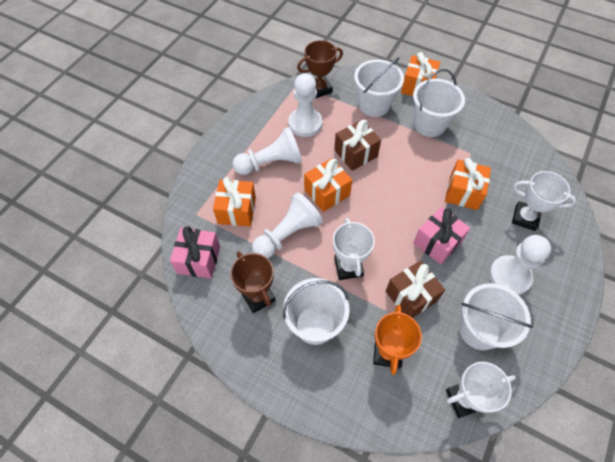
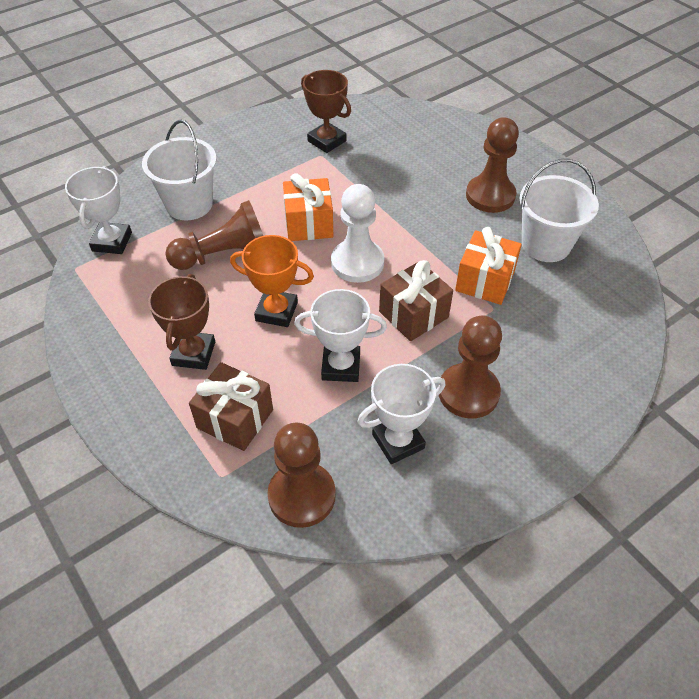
brown pawn: none = 0 -> [165,200,263,270] [268,423,336,528] [439,315,502,419] [466,117,519,213] = 4
orange gift: [213,177,256,227] [304,158,352,212] [401,52,440,96] [445,158,491,210] = 4 -> [283,173,333,241] [455,227,522,305] = 2
pink gift: [170,226,220,278] [413,207,470,264] = 2 -> none = 0
white bucket: [283,278,350,345] [354,57,404,117] [413,69,465,137] [459,283,533,350] = 4 -> [142,120,217,220] [520,159,599,262] = 2
white pawn: [233,127,302,175] [252,192,323,258] [288,73,323,137] [489,235,551,295] = 4 -> [331,184,384,283] = 1

